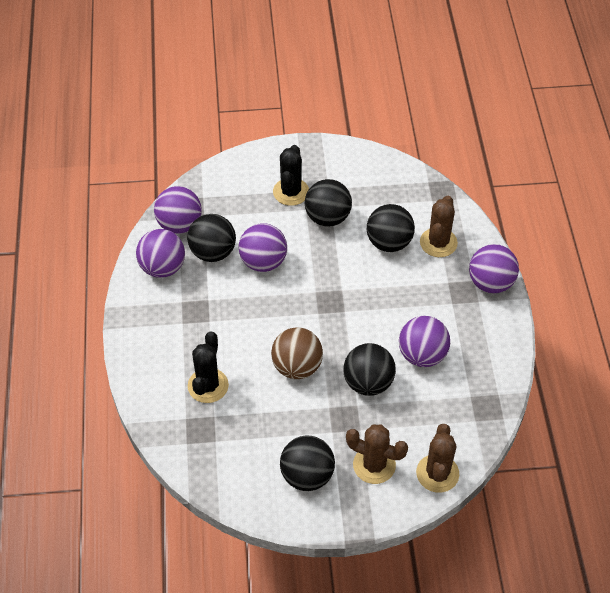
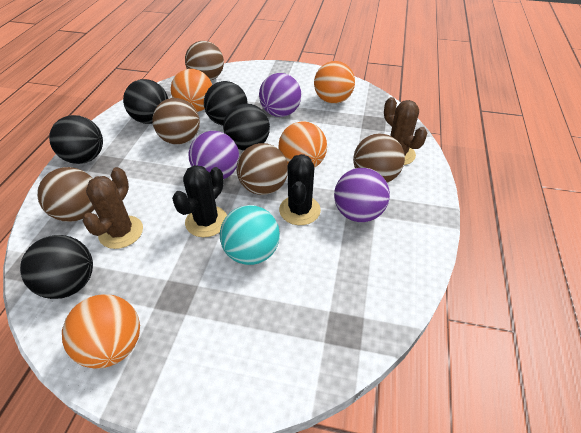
brown ball: [271,327,323,379] = 1 -> [37,167,94,222] [153,98,200,145] [185,41,224,80] [237,143,288,195] [353,133,405,183] = 5
brown cactus: [346,425,408,484] [416,424,459,493] [420,196,458,257] = 3 -> [83,167,143,249] [384,97,427,165] = 2
orange ball: none = 0 -> [62,294,140,369] [171,69,212,112] [279,121,327,168] [314,61,355,104] = 4
purple ball: [136,229,185,278] [154,186,202,234] [239,223,287,272] [399,316,450,367] [469,244,519,293] = 5 -> [189,131,239,179] [259,73,301,117] [334,168,390,222] = 3
turquoise ball: none = 0 -> [220,205,280,265] = 1

